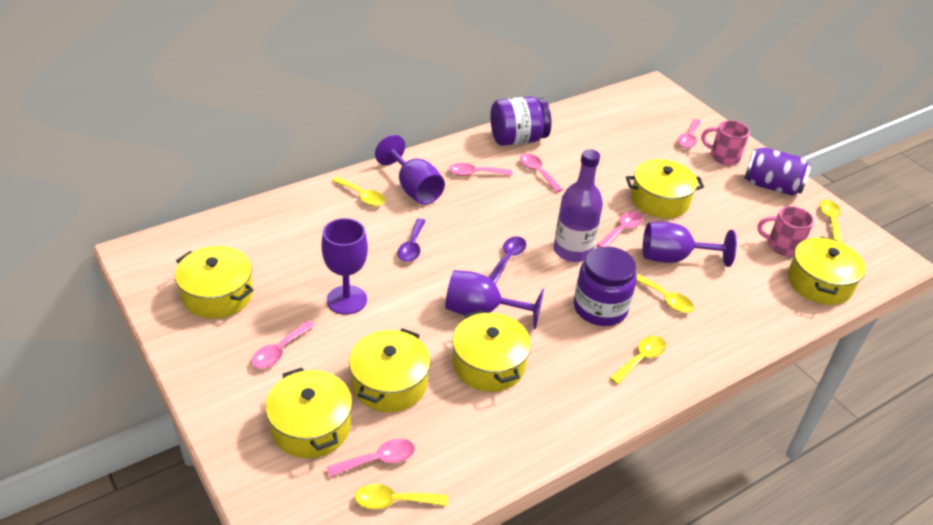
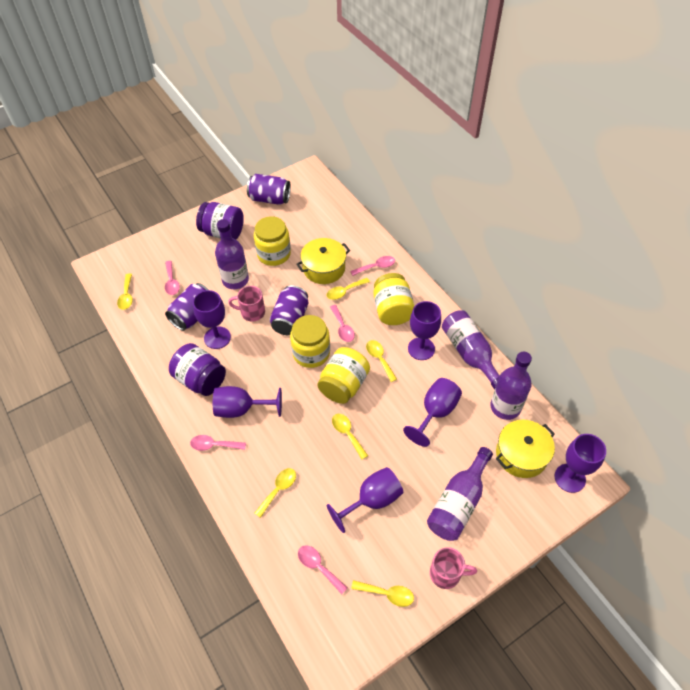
pink spoon: [251,321,315,369] [326,439,415,477] [449,163,512,176] [520,153,563,193] [597,211,643,247] [678,119,701,148] = 6 -> [165,261,180,295] [190,435,246,451] [298,545,347,594] [330,305,355,342] [350,256,395,276] = 5
purple bottle: [554,149,603,262] = 1 -> [215,219,249,289] [427,447,493,541] [442,310,500,389] [490,352,532,420] = 4
purple can: [744,147,811,196] = 1 -> [165,283,209,331] [247,174,291,205] [270,285,308,335] = 3
purple goblet: [321,218,368,315] [375,135,445,205] [445,270,544,329] [643,222,737,267] = 4 -> [193,290,231,349] [213,386,282,418] [327,467,403,533] [403,378,462,447] [408,301,441,360] [555,434,606,493] = 6
purple spoon: [397,218,426,262] [489,236,526,284] = 2 -> none = 0
yellow jar: none = 0 -> [254,216,291,266] [290,315,330,368] [317,347,370,404] [373,273,414,325] = 4
yellow pot: [175,246,254,319] [265,368,352,458] [349,328,431,412] [452,310,531,392] [626,159,704,218] [788,236,866,305] = 6 -> [296,238,350,284] [496,420,555,478] = 2
yellow spoon: [332,177,385,206] [355,484,448,509] [610,336,666,384] [636,273,694,313] [820,200,843,243] = 5 -> [117,273,133,310] [255,468,296,518] [327,278,370,300] [332,414,368,459] [351,580,414,607] [366,340,397,382] = 6

